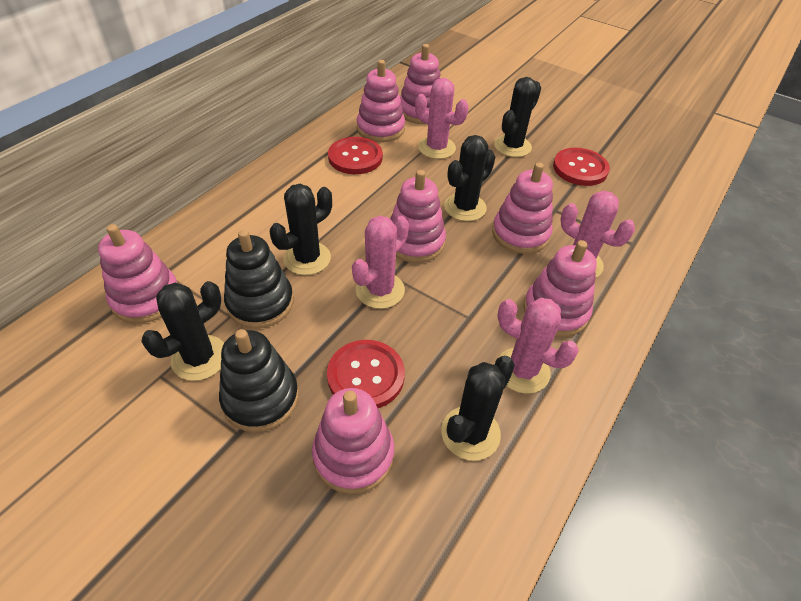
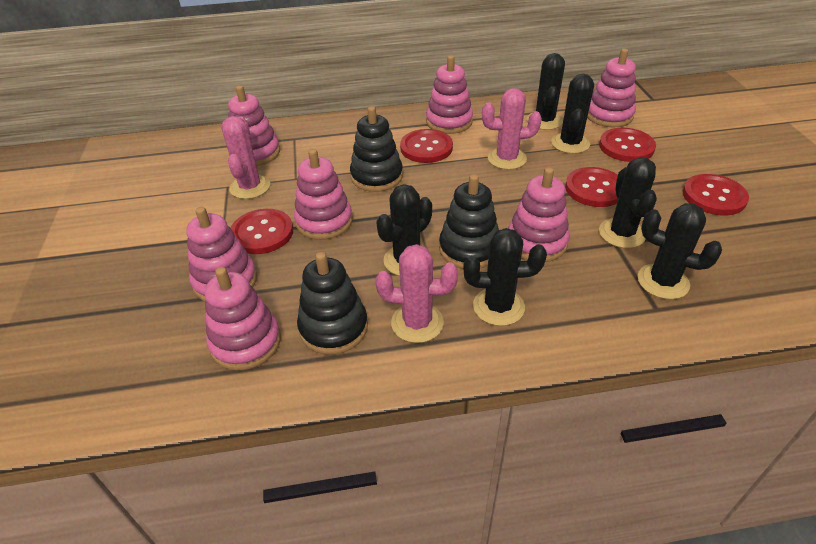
black cactus: [141,281,224,381] [270,184,332,275] [441,356,515,461] [444,135,495,221] [494,77,541,157] = 5 -> [376,184,432,276] [463,228,547,326] [527,53,565,130] [551,74,594,154] [599,157,657,248] [638,203,722,299] = 6
black stacking toy: [219,329,299,432] [224,230,293,328] = 2 -> [297,252,368,355] [350,106,403,192] [439,174,499,269] = 3
pink cactus: [352,216,409,309] [415,78,469,159] [497,298,579,394] [560,191,635,278] = 4 -> [221,116,270,199] [375,244,458,343] [482,88,542,170] = 3
red button: [327,340,405,408] [328,137,383,174] [553,148,610,186] = 3 -> [231,209,293,254] [400,129,453,163] [565,167,618,207] [599,128,656,162] [683,174,749,216] = 5

